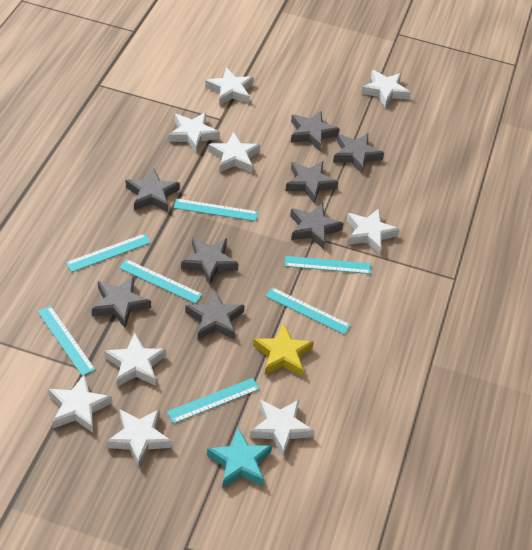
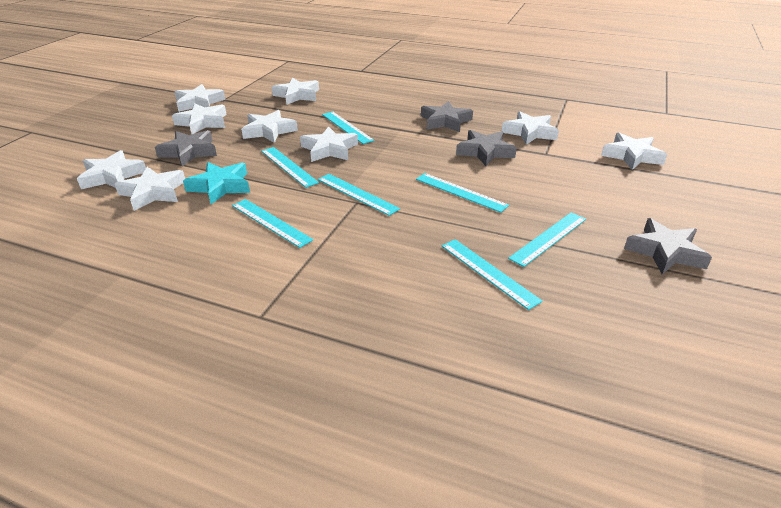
grey star: [92,277,151,328] [126,168,180,212] [181,237,239,285] [185,289,245,340] [285,161,338,204] [290,203,344,249] [291,111,340,151] [333,133,384,174] = 8 -> [155,130,217,167] [421,101,473,132] [456,130,517,166] [624,218,712,274] = 4
yellow star: [253,323,314,377] = 1 -> none = 0

